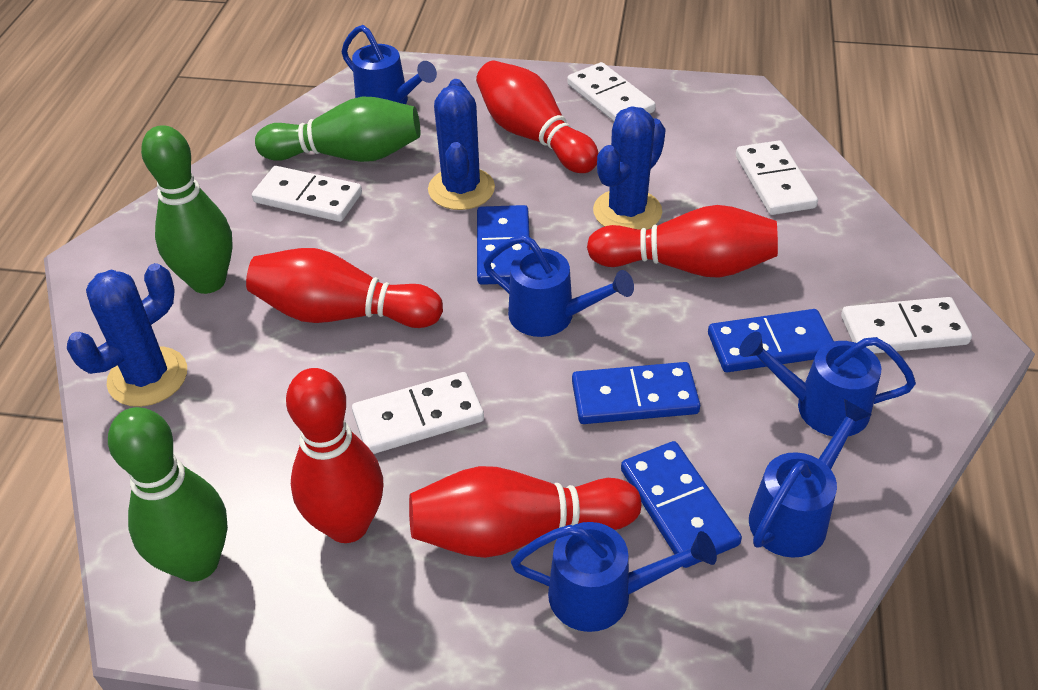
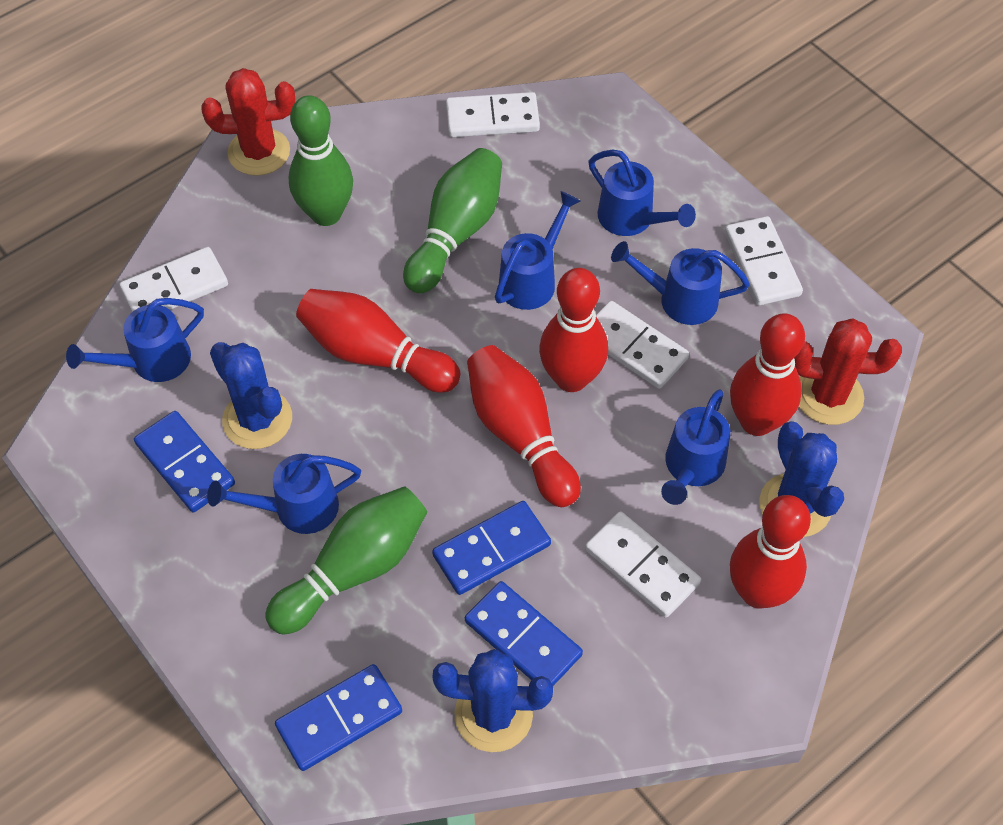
blue watering can: [341,25,437,104] [483,235,634,337] [511,522,717,632] [739,332,916,436] [749,399,872,558] = 5 -> [66,298,204,382] [207,454,361,534] [495,191,581,310] [589,150,696,236] [611,241,750,325] [661,390,730,505] = 6
red cactus: none = 0 -> [201,68,295,176] [794,318,902,425] = 2

